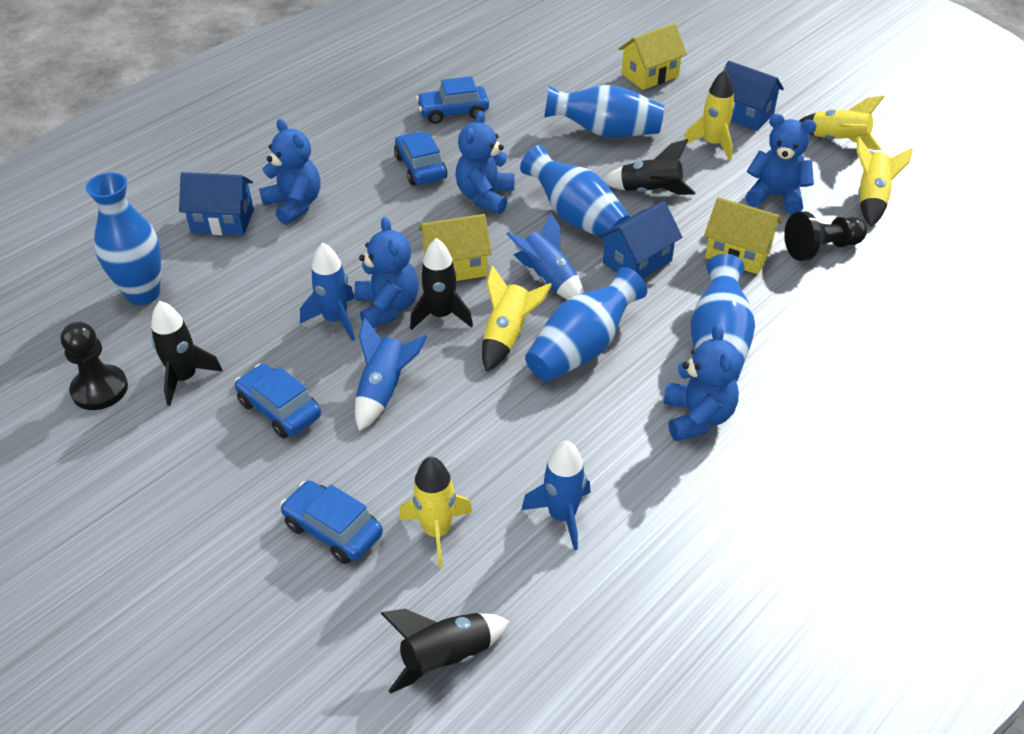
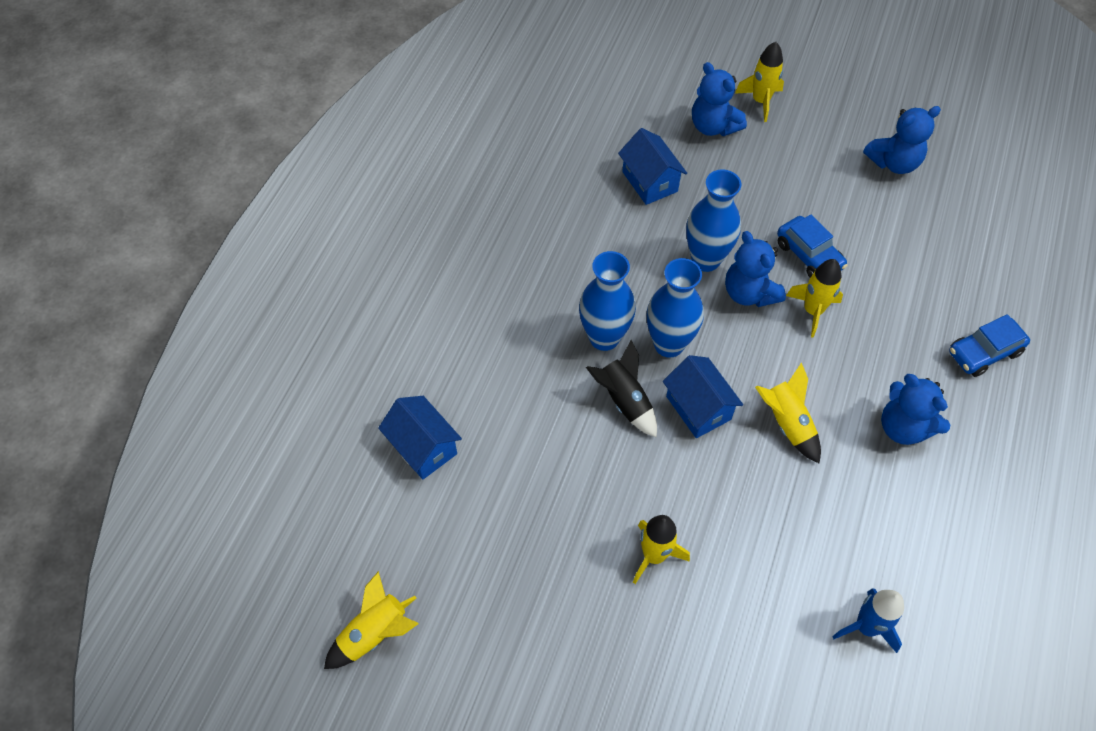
black pawn: [60,322,128,410] [784,211,867,261] = 2 -> none = 0
black rocket: [151,301,223,406] [381,609,510,694] [410,238,473,330] [603,139,696,195] = 4 -> [586,340,657,438] = 1
blue car: [235,364,321,438] [280,480,383,564] [394,131,447,186] [416,76,489,124] = 4 -> [777,214,848,278] [949,314,1030,377] = 2
blue rocket: [300,243,355,341] [355,317,427,431] [506,213,584,300] [521,441,591,550] = 4 -> [832,588,904,653] = 1
blue teddy bear: [259,119,320,225] [355,217,418,328] [455,111,514,214] [663,324,741,441] [745,114,817,215] = 5 -> [692,62,747,136] [725,231,786,307] [863,106,941,174] [881,374,950,445] = 4
blue vase: [85,173,161,305] [520,145,630,239] [525,267,647,381] [544,85,664,138] [690,254,755,382] = 5 -> [579,251,636,351] [647,258,704,358] [686,169,741,272] = 3
yellow house: [418,214,492,281] [618,23,687,90] [704,197,782,274] = 3 -> none = 0

